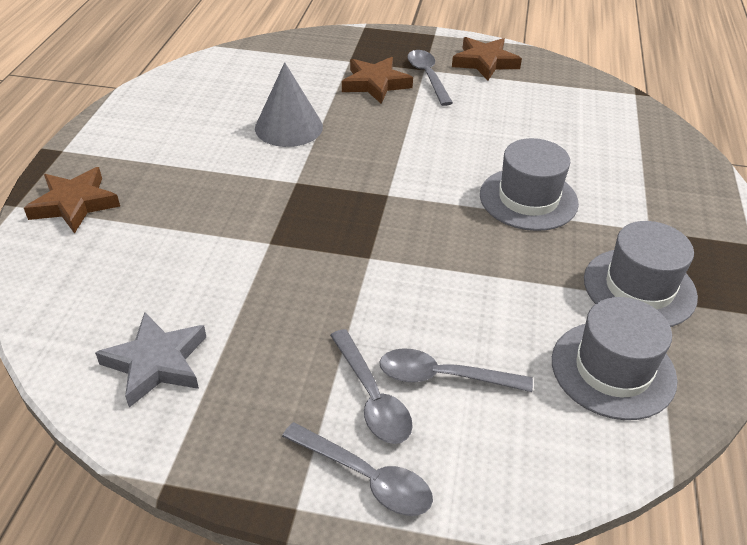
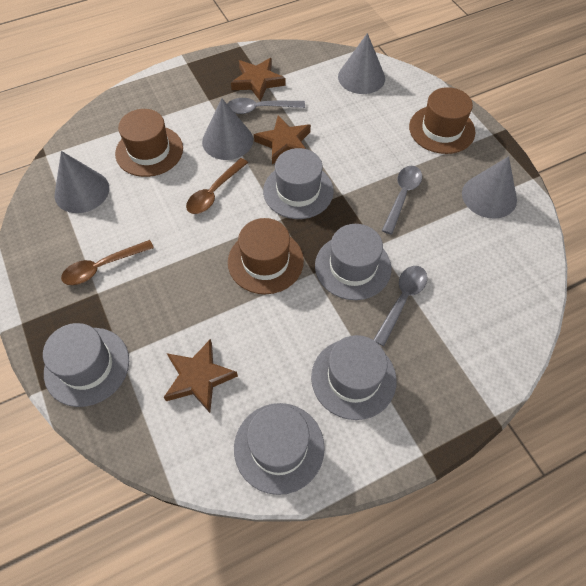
brown hat: none = 0 -> [115,109,183,177] [228,218,304,294] [409,87,475,154] = 3
brown spoon: none = 0 -> [61,240,154,285] [186,158,248,214] = 2
grey cone: [255,62,323,147] = 1 -> [54,151,109,213] [202,98,253,160] [338,33,385,94] [462,156,517,219] = 4
grey hat: [480,138,579,231] [552,297,677,420] [584,221,698,327] = 3 -> [43,323,129,407] [234,403,325,495] [263,148,334,219] [311,335,397,420] [315,224,391,300] = 5
grey spoon: [282,422,433,516] [330,329,413,444] [380,348,533,392] [407,50,453,106] = 4 -> [227,98,305,114] [373,266,427,346] [382,166,422,235] = 3
grey star: [95,312,206,408] = 1 -> none = 0

